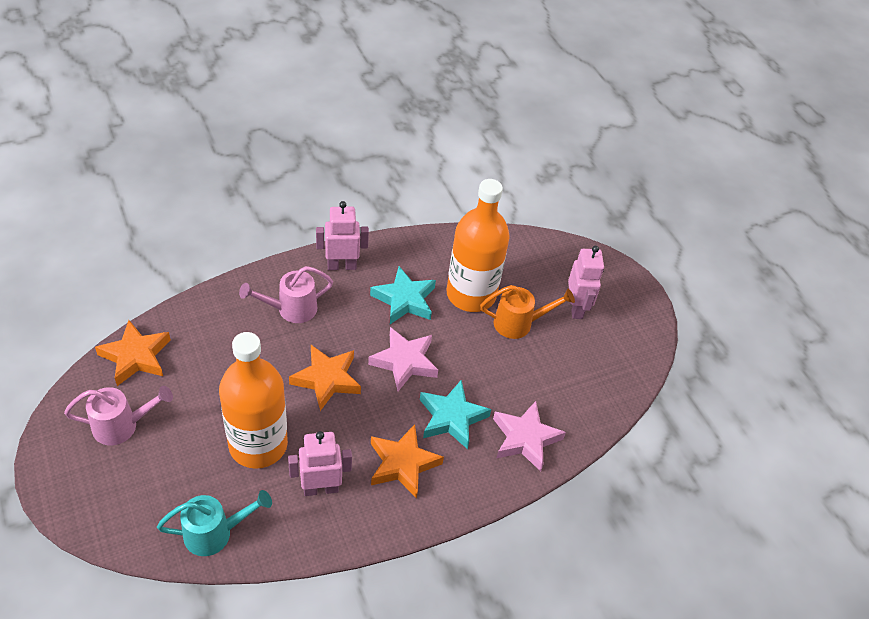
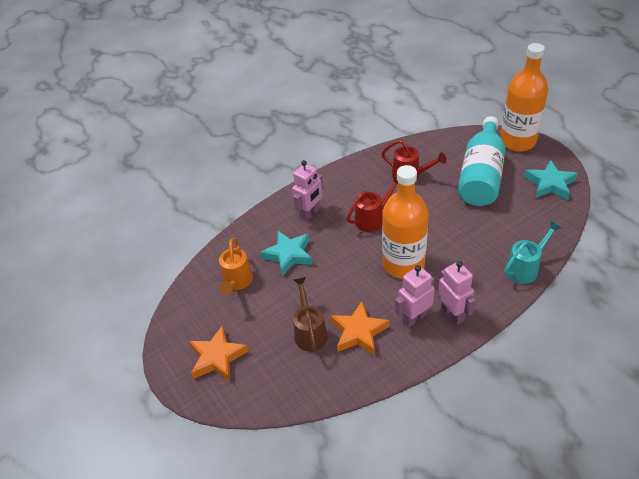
brown watering can: none = 0 -> [293,277,328,352] = 1
orange star: [95,320,171,386] [289,345,361,411] [371,424,444,498] = 3 -> [189,325,248,381] [330,301,389,355] = 2
pink star: [368,327,438,391] [493,401,566,471] = 2 -> none = 0
pink watering can: [64,386,173,445] [239,266,333,323] = 2 -> none = 0
red watering can: none = 0 -> [347,175,398,232] [381,140,447,179] = 2
turquoise bottle: none = 0 -> [458,116,505,206] = 1

